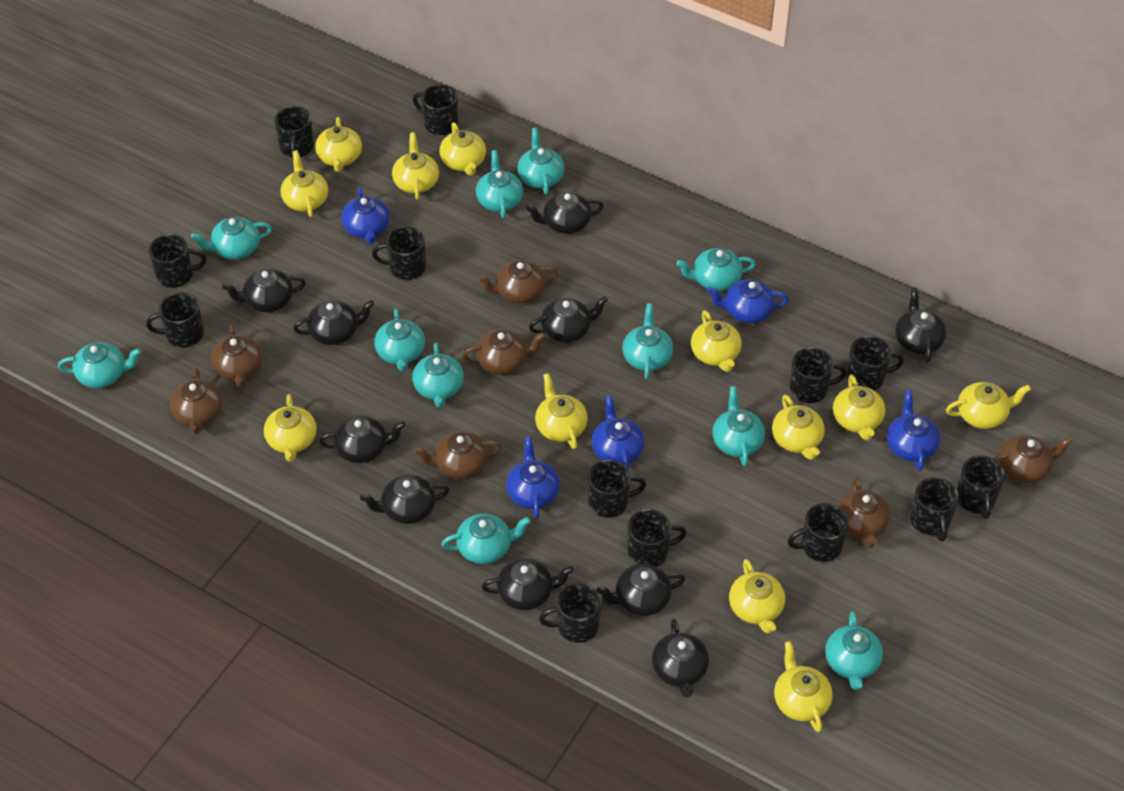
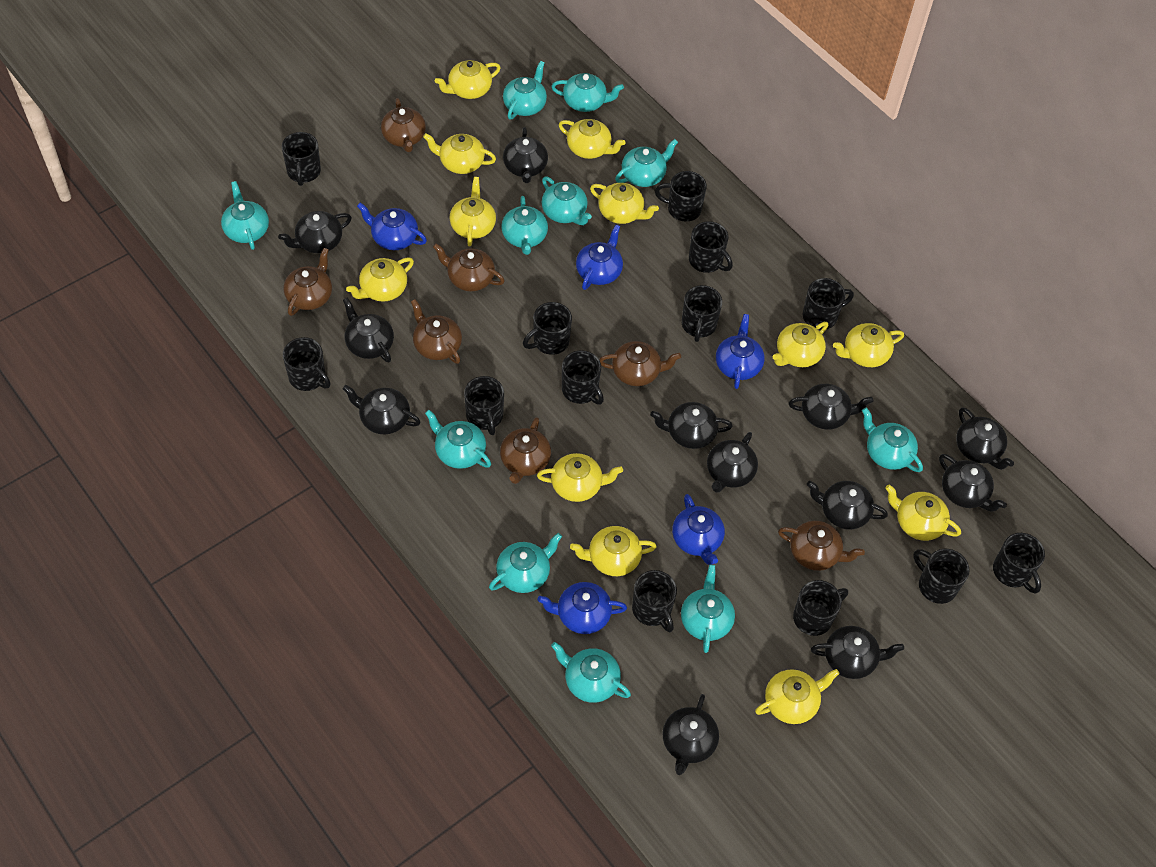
black teapot: [222,268,306,312] [293,300,374,345] [319,415,406,463] [360,474,449,524] [481,558,574,610] [526,192,604,234] [529,296,608,342] [597,564,685,616] [652,618,709,697] [895,288,946,363] = 10 -> [278,211,352,253] [343,298,394,362] [343,385,420,434] [503,127,548,183] [650,402,733,449] [662,694,719,775] [707,432,758,493] [789,384,873,430] [807,481,888,529] [811,626,904,679] [939,454,1007,512] [956,407,1014,470] = 12

